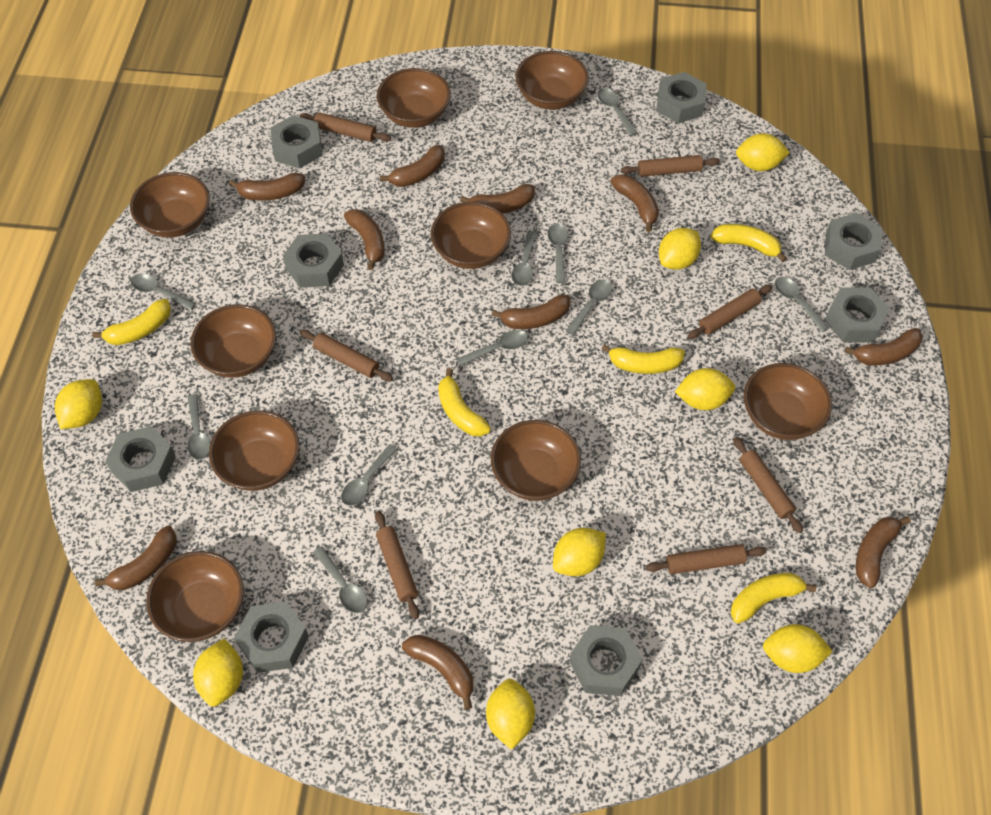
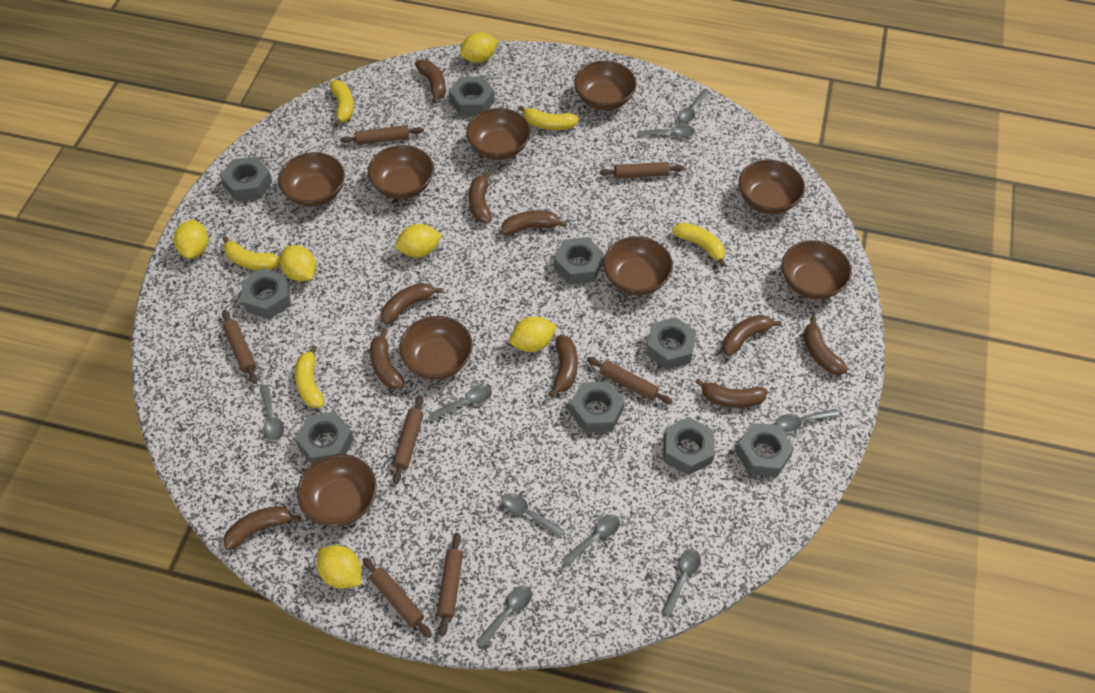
grey nut: [105,426,176,492] [234,602,309,673] [270,115,322,169] [283,233,344,288] [569,625,643,696] [656,72,707,123] [825,213,882,270] [825,288,890,342] = 8 -> [221,157,272,201] [241,268,291,319] [295,412,354,464] [449,76,495,116] [554,237,604,285] [570,381,625,433] [646,317,696,370] [663,417,715,475] [735,423,794,477] = 9
grey spoon: [131,273,196,310] [187,394,211,460] [313,546,367,613] [341,444,397,506] [457,330,528,366] [512,231,536,286] [548,223,568,283] [566,279,613,335] [597,88,637,136] [775,277,829,332] = 10 -> [260,385,284,441] [429,385,492,421] [477,585,532,647] [502,493,564,538] [562,515,620,566] [638,124,695,137] [662,549,701,616] [677,89,710,123] [775,409,839,432] = 9
yellow lemon: [55,379,102,429] [193,638,243,707] [486,679,535,750] [553,528,606,576] [659,228,701,270] [675,368,735,410] [736,133,790,171] [763,624,833,673] = 8 -> [174,220,209,259] [280,245,316,281] [317,545,361,589] [395,224,442,258] [460,32,498,63] [510,316,557,352] = 6

